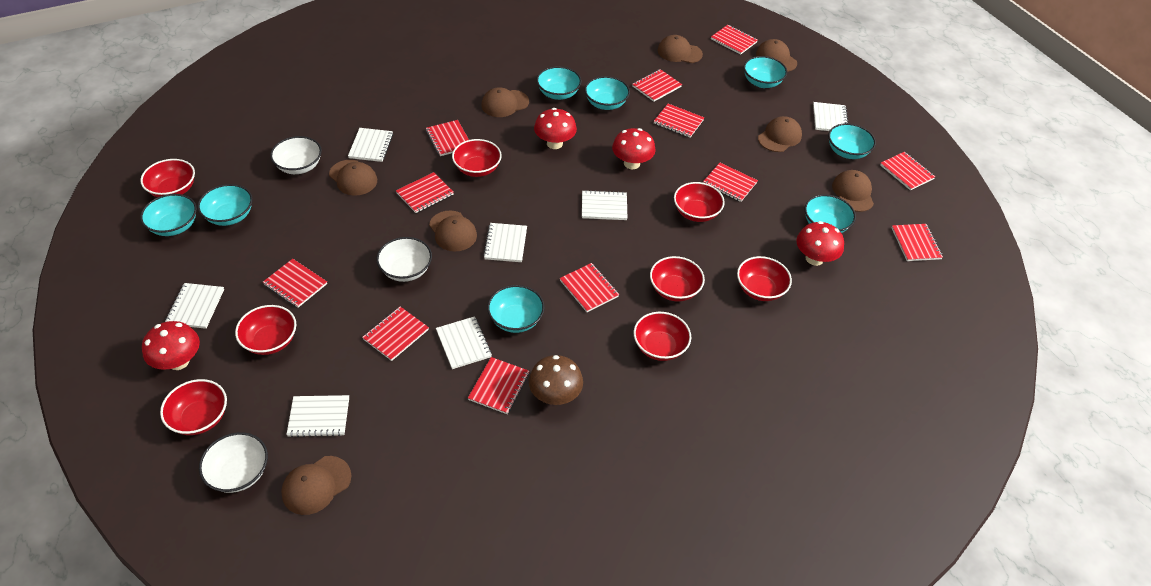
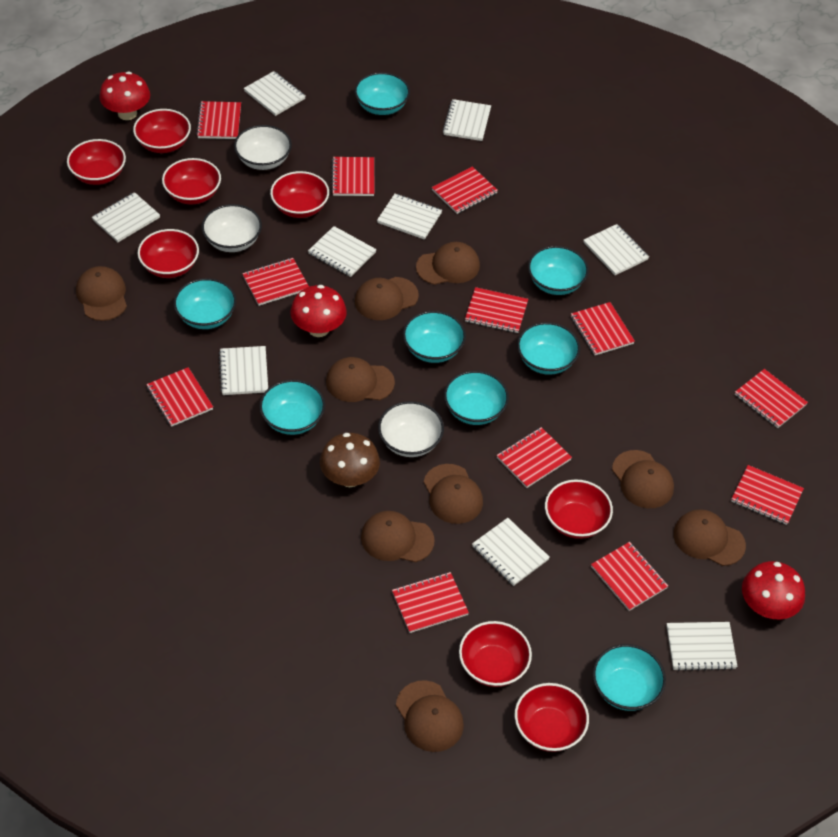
brown cap: [281,456,352,515] [329,160,377,196] [429,211,477,252] [481,87,529,117] [658,35,703,63] [756,39,797,72] [758,116,802,152] [832,170,874,212] = 8 -> [76,266,127,321] [326,357,395,402] [355,277,419,320] [361,511,434,562] [396,680,464,752] [416,242,480,285] [424,464,483,524] [612,450,674,508] [674,509,746,566] = 9
red mushroom: [142,321,200,370] [534,108,577,149] [612,128,656,169] [796,221,844,266] = 4 -> [99,72,150,120] [290,285,347,337] [742,561,805,619] = 3
white notebook: [165,283,224,329] [286,395,349,437] [348,128,393,162] [436,316,492,369] [483,223,527,262] [582,190,627,220] [813,102,848,131] = 7 -> [92,192,160,242] [219,346,268,395] [244,71,306,116] [308,226,377,277] [377,193,442,240] [443,99,491,141] [472,518,550,586] [583,224,649,275] [667,622,738,671] = 9

